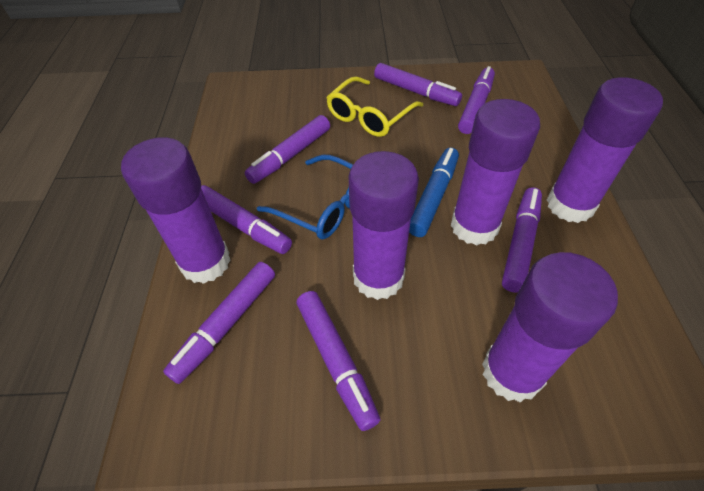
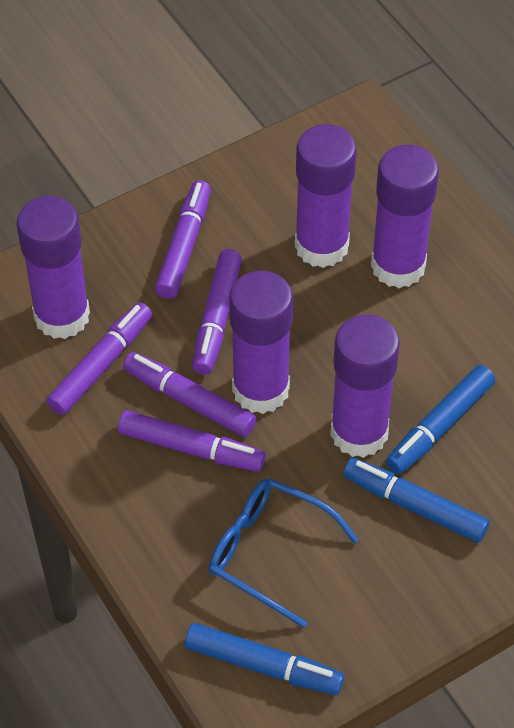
blue marker: [409,148,459,237] = 1 -> [184,623,344,695] [343,458,489,543] [386,365,495,474] = 3
purple marker: [163,262,275,384] [201,185,292,254] [245,115,330,184] [297,291,380,431] [374,63,462,106] [458,66,495,134] [502,187,542,293] = 7 -> [46,302,152,415] [118,410,266,472] [123,352,256,437] [155,180,211,299] [192,249,242,375] = 5
yellow glasses: [326,77,423,137] = 1 -> none = 0

